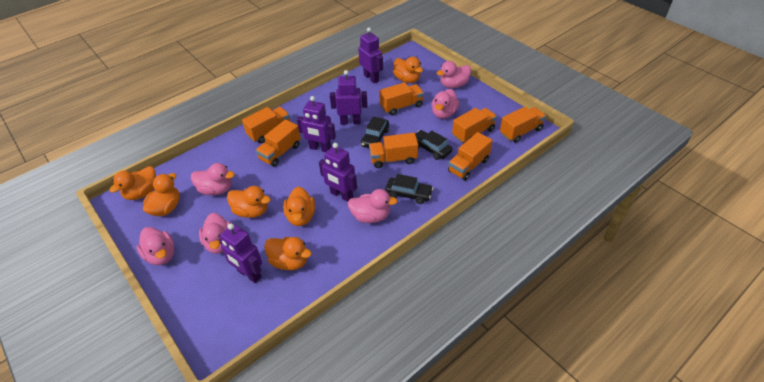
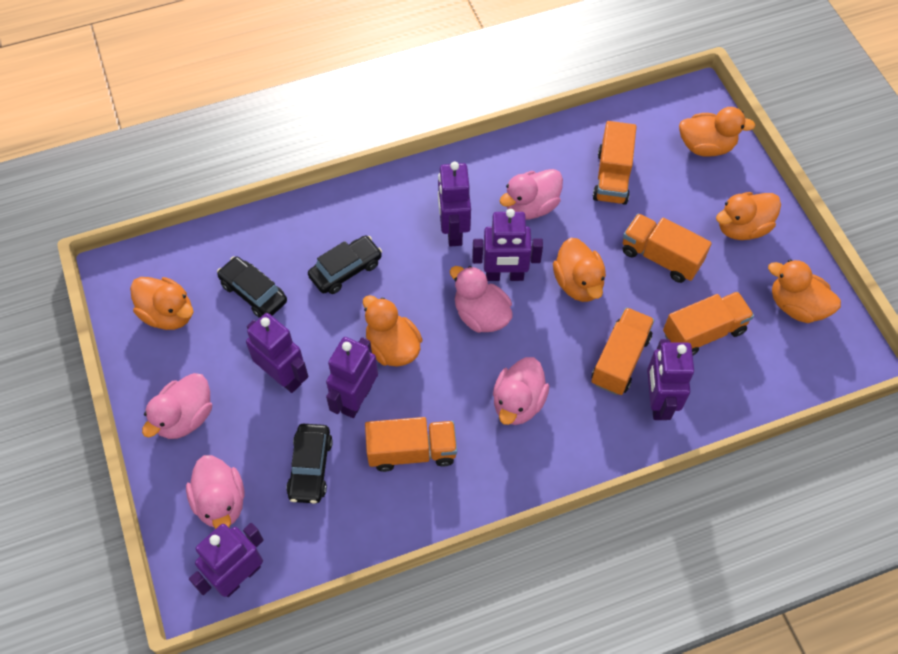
orange truck: [242,107,290,143] [255,119,301,167] [369,133,418,168] [379,82,424,116] [448,132,493,181] [452,108,497,143] [500,107,546,143] = 7 -> [365,417,457,472] [591,307,655,395] [593,121,637,205] [622,214,712,283] [663,291,754,356] = 5
pink duck: [137,227,174,265] [191,163,235,195] [199,213,231,254] [347,189,398,223] [432,89,459,119] [437,61,471,88] = 6 -> [142,373,212,439] [186,455,244,529] [450,266,513,333] [493,357,549,425] [500,169,563,219] = 5
purple robot: [219,223,262,283] [297,96,336,152] [319,143,357,202] [330,70,368,125] [358,27,383,83] = 5 -> [189,523,264,597] [246,313,309,393] [326,337,378,418] [438,161,471,247] [472,209,543,281] [647,339,694,420] = 6

